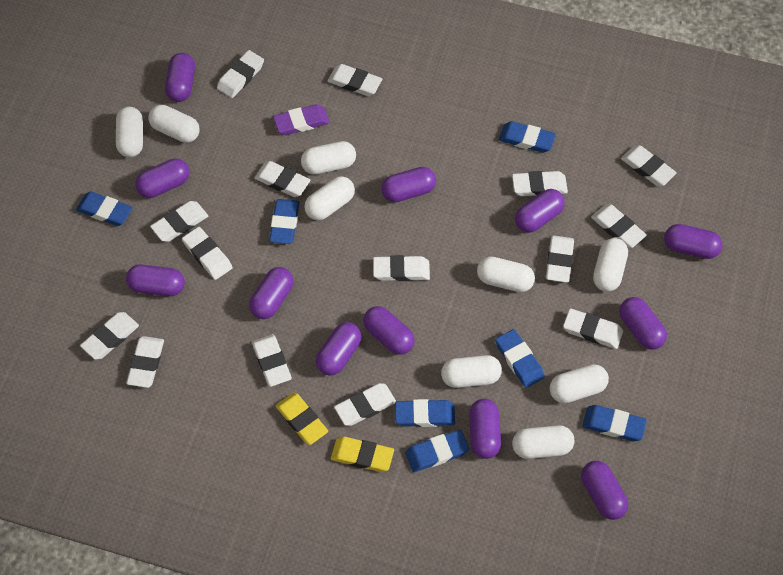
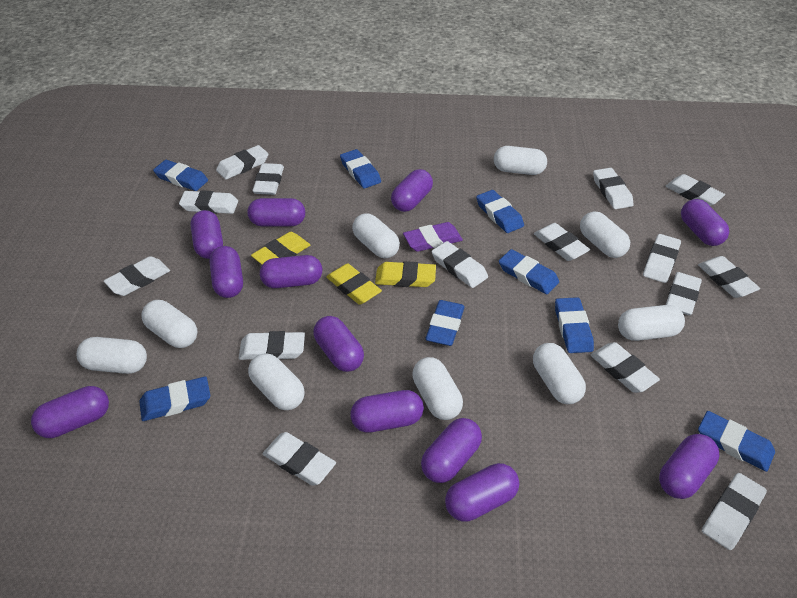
blue eraser: [76,191,133,226] [269,199,299,244] [395,399,455,427] [405,430,469,472] [495,329,545,388] [499,121,556,153] [582,405,647,441] = 7 -> [139,376,210,421] [153,160,208,191] [340,149,381,188] [425,300,465,346] [476,190,524,233] [499,249,559,294] [555,297,594,353] [698,411,775,472] = 8
yellow eraser: [276,393,328,445] [331,437,394,472] = 2 -> [251,232,310,265] [326,263,382,305] [375,261,436,287] = 3

